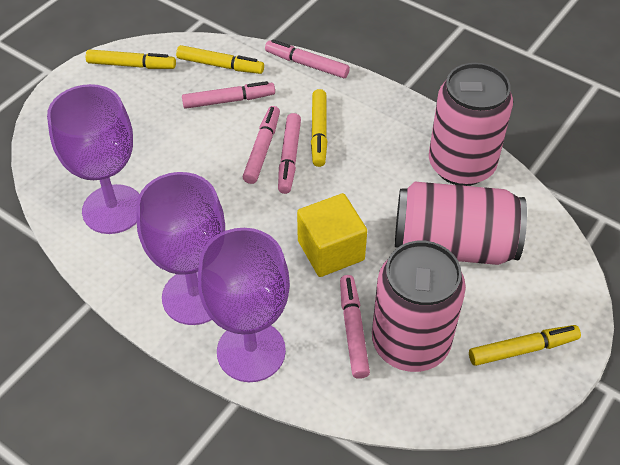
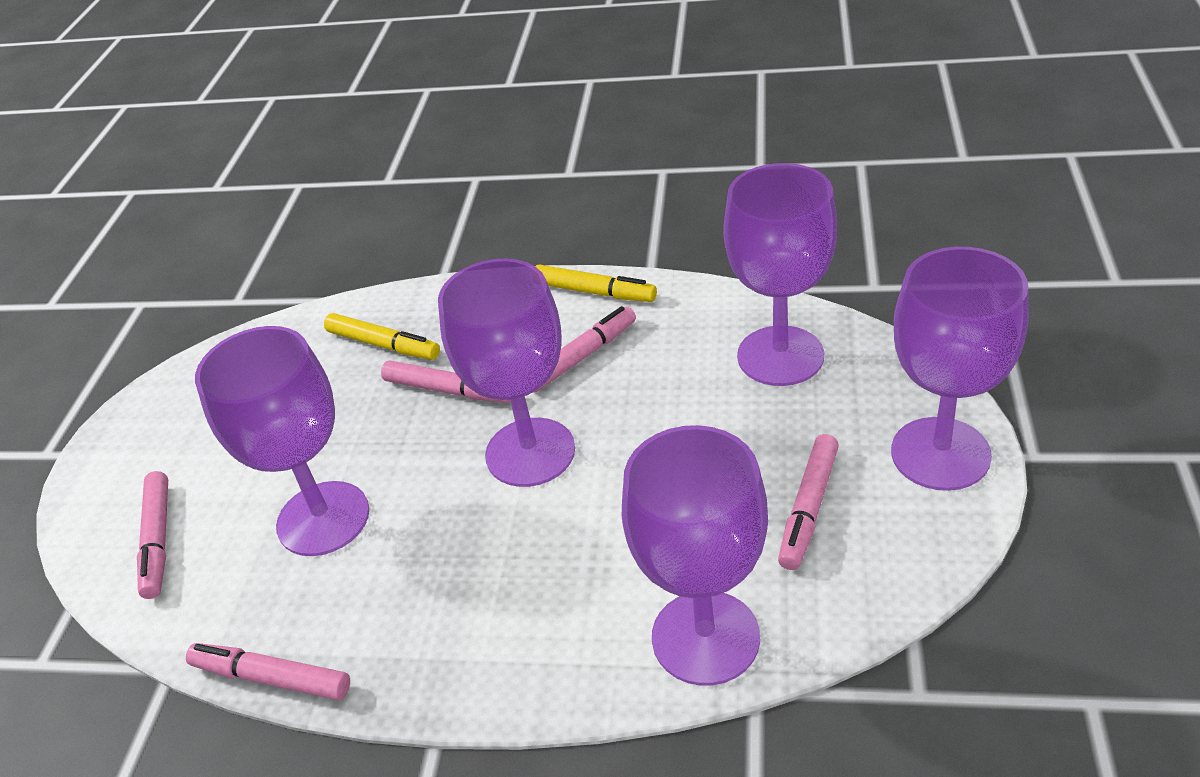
pink can: [372,241,466,372] [395,182,527,265] [429,63,513,186] = 3 -> none = 0
purple goblet: [47,84,139,234] [136,172,225,325] [198,228,290,382] = 3 -> [195,326,369,556] [438,258,575,487] [622,425,768,686] [723,163,837,386] [891,247,1029,491] = 5
yellow cube: [297,193,367,277] = 1 -> none = 0
yellow marker: [86,49,176,69] [176,45,264,74] [311,89,328,167] [469,325,581,366] = 4 -> [324,313,440,360] [535,265,657,302] = 2

